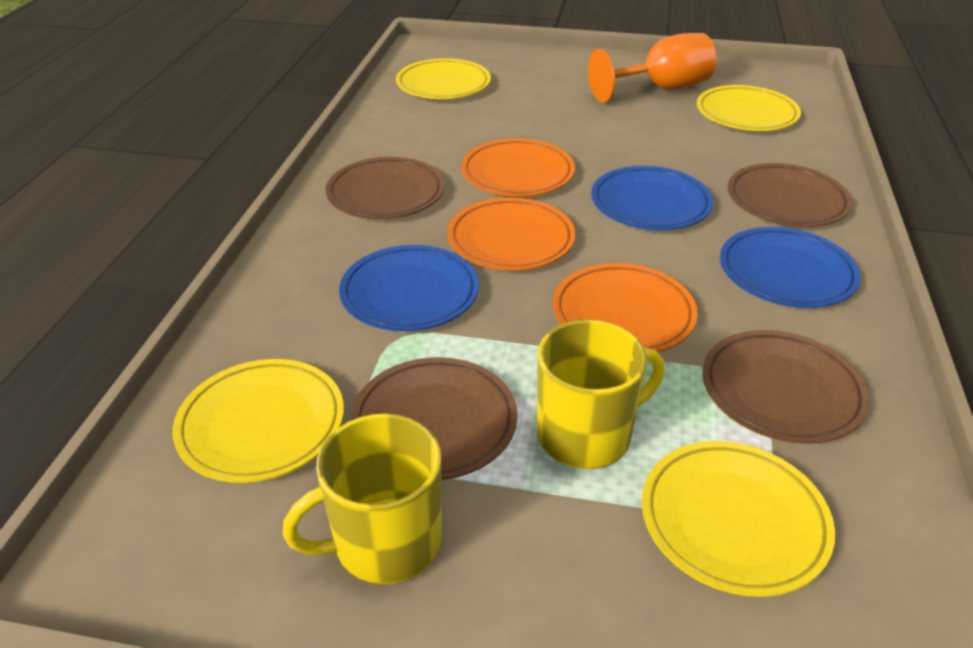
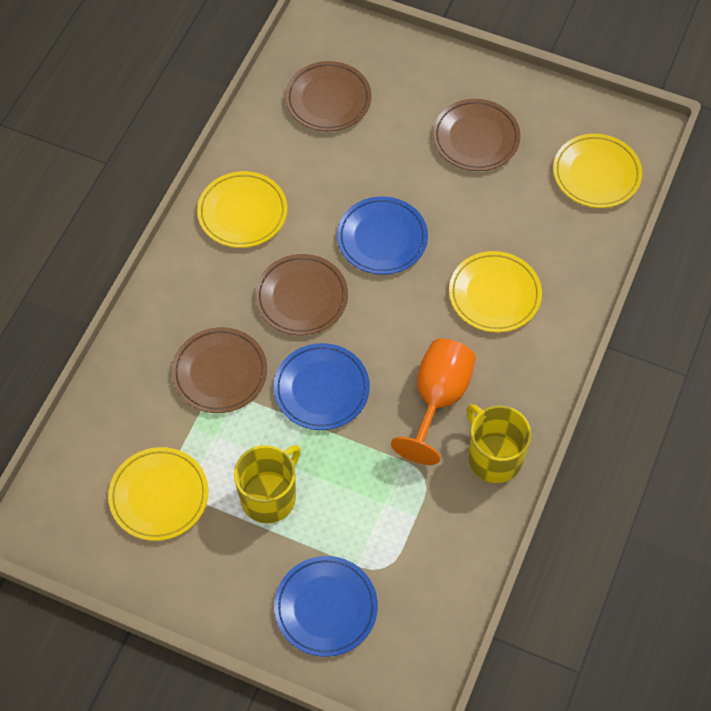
orange plate: [447,198,575,271] [461,139,575,197] [552,263,698,352] = 3 -> none = 0

